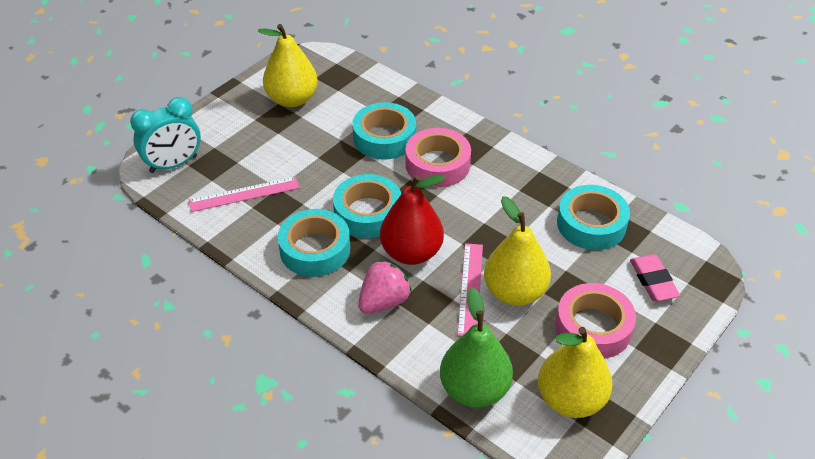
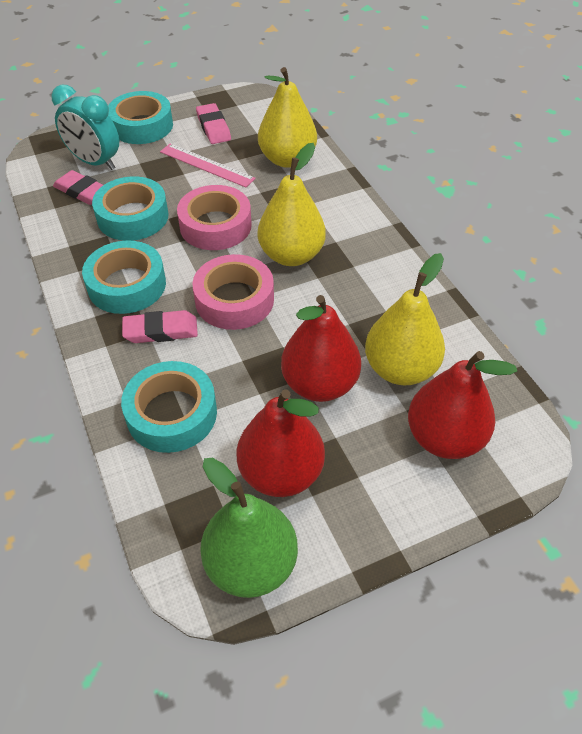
pink eraser: [630,254,680,301] = 1 -> [53,170,103,205] [122,310,198,343] [196,103,231,144] = 3
pink ruler: [189,177,299,212] [457,243,483,336] = 2 -> [160,144,256,187] = 1
pink strawberry: [358,260,412,314] = 1 -> none = 0
red pear: [380,175,445,265] = 1 -> [237,389,325,497] [281,295,361,402] [408,351,517,459] = 3

